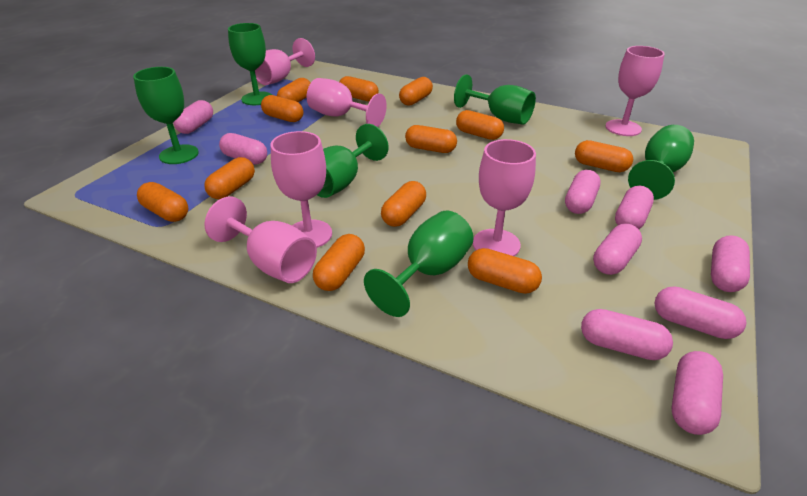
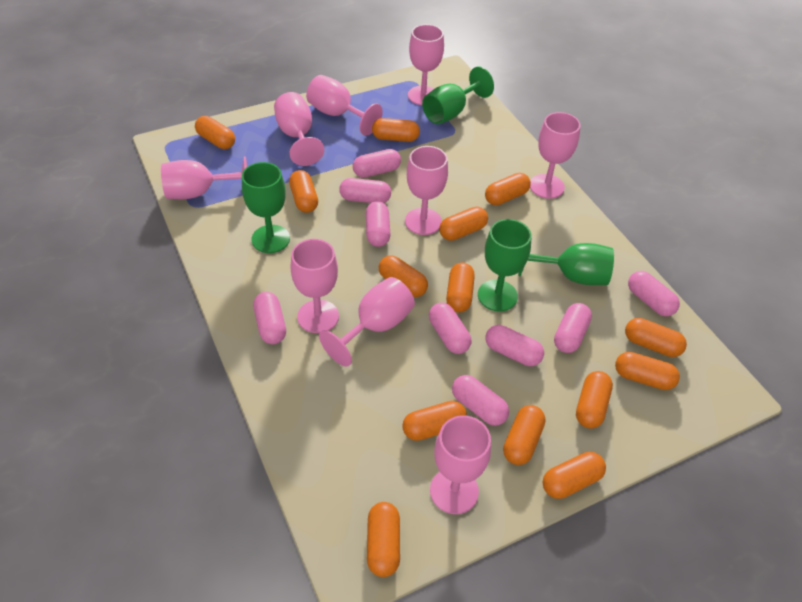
green goblet: [133,67,199,164] [228,23,272,105] [317,124,388,198] [364,211,474,317] [454,74,536,125] [628,125,694,200] = 6 -> [242,162,290,253] [422,66,494,124] [478,219,531,312] [518,243,614,285] = 4
orange capsule: [137,182,188,222] [204,157,255,199] [261,95,303,122] [277,78,311,102] [313,234,365,291] [339,76,379,101] [381,181,426,227] [399,77,433,106] [405,125,457,153] [456,110,504,140] [468,248,542,294] [575,140,633,172] = 12 -> [195,116,235,149] [289,170,318,213] [367,502,400,577] [372,118,420,142] [379,255,428,297] [402,401,467,441] [439,207,488,241] [446,263,475,313] [485,173,531,205] [503,405,546,465] [542,452,606,499] [576,371,613,429] [615,352,680,390] [625,318,687,357] = 14
pink goblet: [204,196,317,283] [255,38,315,85] [270,131,332,248] [307,78,387,127] [473,139,536,256] [605,46,665,136] = 6 -> [161,156,247,199] [274,92,324,166] [290,239,339,333] [306,75,383,136] [319,277,415,367] [405,146,448,235] [408,24,444,105] [430,415,491,514] [530,112,581,199] = 9

